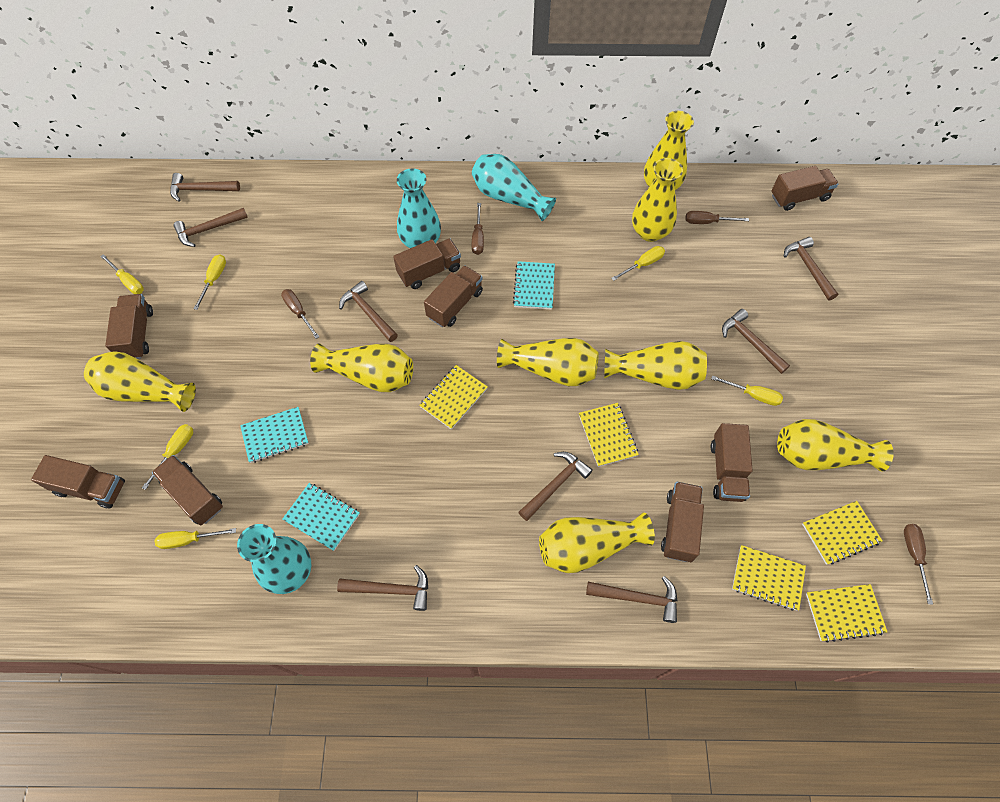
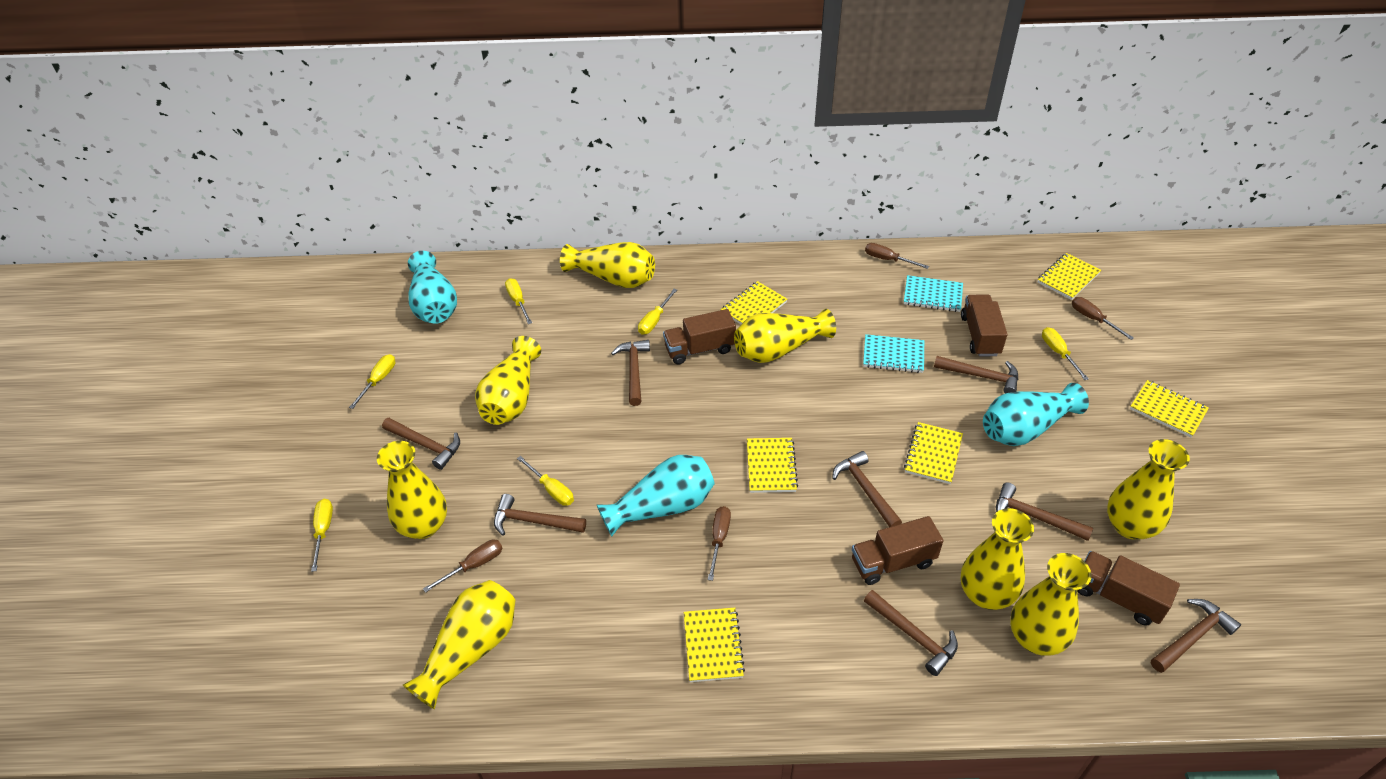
brown truck: [31,455,125,508] [105,294,153,359] [152,455,223,526] [393,239,461,289] [424,265,483,327] [661,482,704,562] [711,423,753,502] [771,166,838,211] = 8 -> [663,309,736,365] [852,516,943,585] [961,294,1007,357] [1077,551,1180,626] = 4
turquoise notebook: [240,407,309,463] [282,483,360,551] [513,261,555,310] = 3 -> [863,334,924,373] [904,275,963,312] = 2
yellow notebook: [419,365,488,429] [579,403,639,467] [732,545,806,611] [802,501,882,565] [806,584,887,643] = 5 -> [684,608,745,682] [721,281,787,324] [747,438,798,493] [904,422,963,484] [1038,253,1101,300] [1130,380,1209,437] = 6

